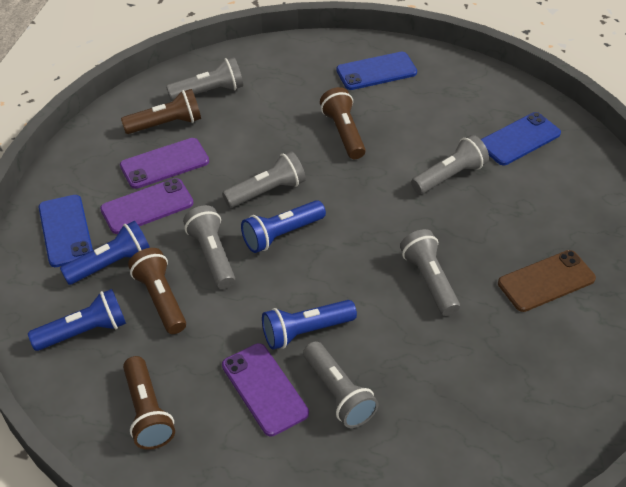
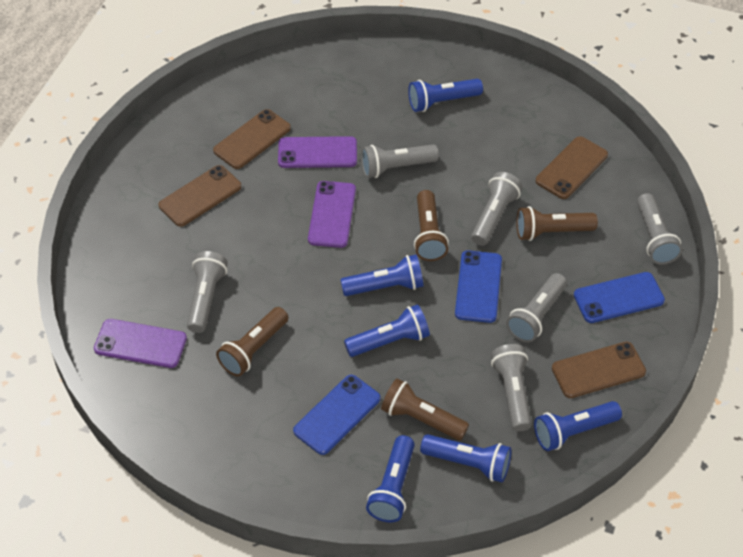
blue flashlight: [28,289,126,351] [60,221,150,285] [241,200,326,253] [262,300,357,350] = 4 -> [340,255,424,296] [344,304,430,357] [366,435,415,522] [408,79,483,112] [420,434,512,482] [534,401,622,451] = 6
brown phone: [498,250,596,312] = 1 -> [159,165,242,227] [213,109,291,169] [536,136,608,199] [552,342,646,398] = 4

